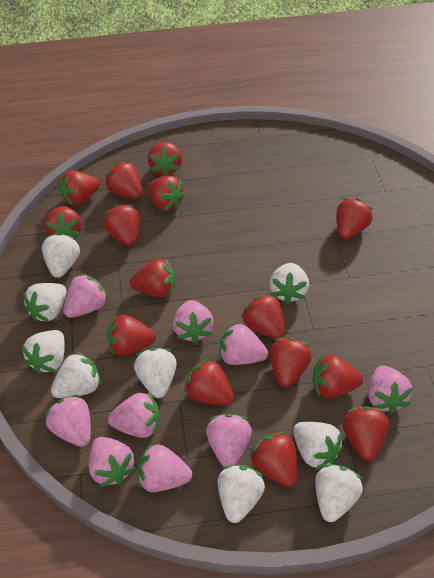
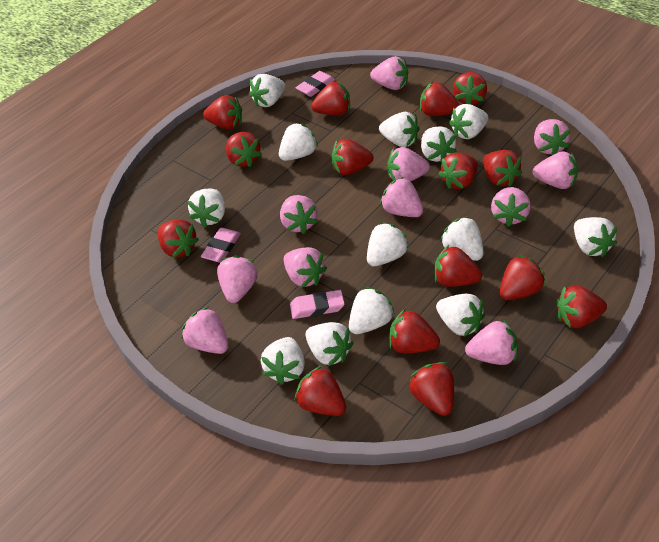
pink eraser: none = 0 -> [201,228,241,263] [290,290,345,319] [296,71,335,97] = 3
pink strawberry: [45,394,91,447] [63,273,108,318] [88,437,136,487] [108,392,160,438] [137,443,192,492] [173,300,214,344] [206,414,252,467] [219,322,268,365] [368,365,413,414] = 9 -> [182,307,228,354] [217,255,258,303] [280,195,318,234] [283,247,327,287] [370,56,408,90] [380,177,423,217] [387,147,430,181] [465,320,518,365] [491,187,530,227] [533,151,578,189] [534,119,570,155] = 11
white strawberry: [22,330,65,374] [23,283,67,322] [42,233,80,278] [51,352,101,398] [134,348,177,398] [218,465,265,523] [270,263,309,304] [293,422,344,470] [315,464,363,522] = 9 -> [188,189,225,227] [249,74,285,107] [261,337,305,385] [279,122,318,161] [306,322,354,366] [349,287,395,334] [367,222,409,266] [379,112,420,147] [421,126,456,162] [436,294,485,337] [440,216,484,261] [449,104,488,139] [574,217,617,257] = 13

